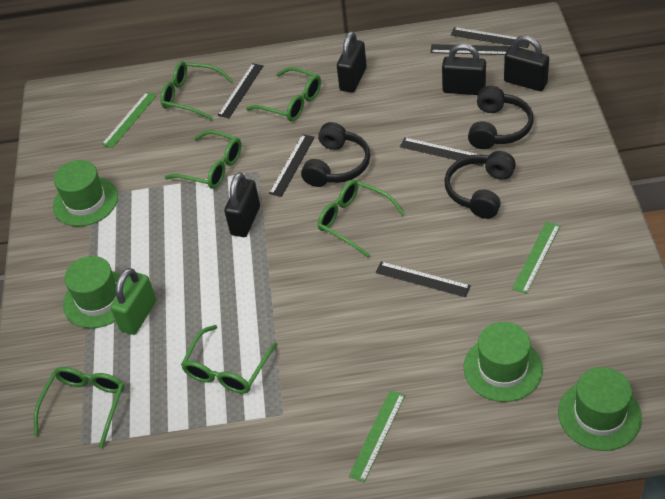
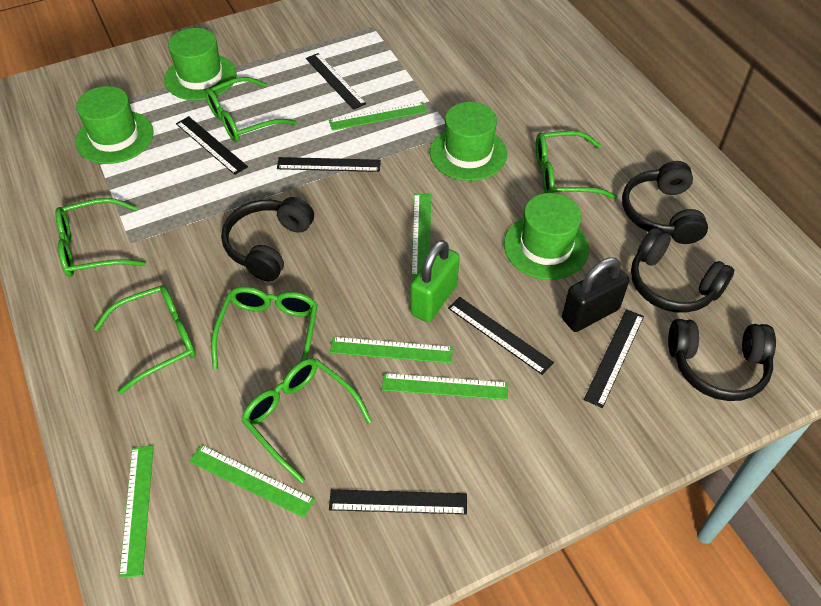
black headphones: [301,122,370,187] [444,151,516,219] [468,86,533,149] = 3 -> [221,197,314,282] [622,161,708,244] [631,227,734,313] [668,319,776,401] = 4
black padlock: [224,172,260,237] [337,31,367,93] [442,43,486,95] [504,35,549,91] = 4 -> [562,257,629,332] = 1
green ruler: [102,92,157,148] [349,390,405,482] [512,221,560,294] = 3 -> [119,445,154,578] [189,445,315,518] [329,102,427,131] [330,337,453,364] [382,373,508,400] [411,193,431,277] = 6

